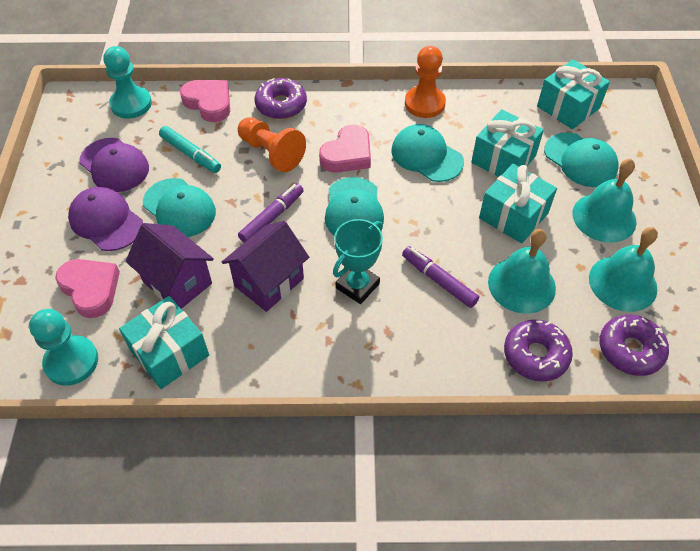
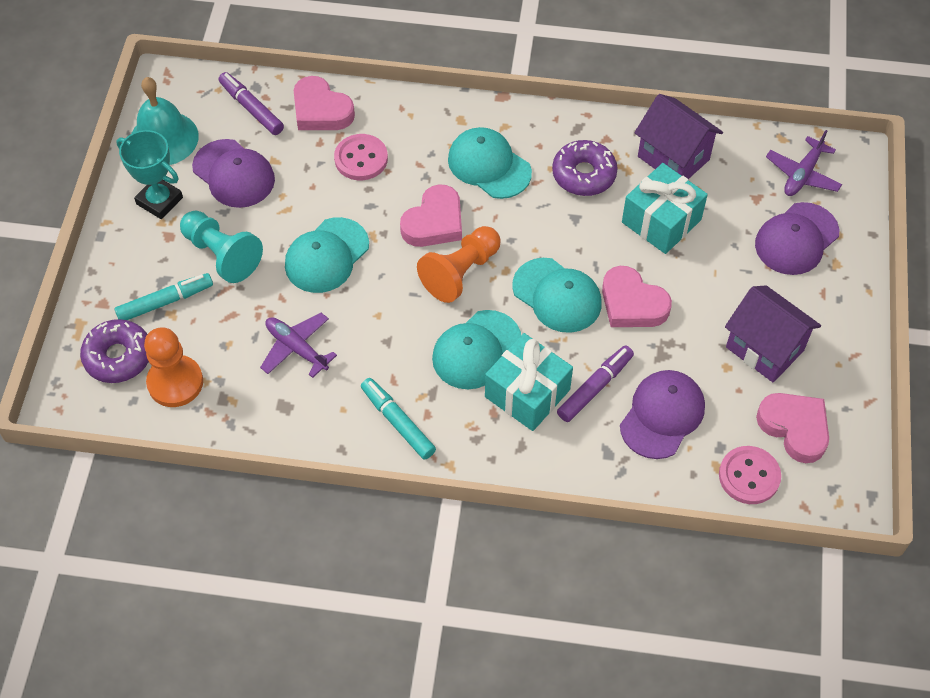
pink button: none = 0 -> [334,134,388,180] [719,446,781,504] = 2
pink heart: [55,259,120,318] [180,80,230,122] [319,125,371,173] = 3 -> [294,76,355,130] [400,184,462,247] [602,266,672,327] [756,393,829,463] = 4
purple cap: [68,187,143,251] [79,138,149,192] = 2 -> [192,139,275,208] [620,370,705,459] [755,202,839,275] = 3
purple donut: [255,78,307,119] [504,319,573,382] [599,315,669,376] = 3 -> [80,319,149,383] [552,140,618,196] = 2
purple plane: none = 0 -> [260,313,337,378] [766,130,842,196] = 2
turquoise bell: [488,229,556,314] [573,159,637,243] [589,227,658,312] = 3 -> [131,77,199,165] = 1
turquoise gift: [119,296,209,389] [471,109,544,177] [479,164,557,243] [537,59,610,129] = 4 -> [485,333,573,431] [622,163,708,254] = 2
turquoise marker: [159,126,221,173] = 1 -> [114,273,213,320] [361,378,436,460] = 2
turquoise pawn: [29,309,98,386] [104,46,152,119] = 2 -> [180,211,263,283] = 1

